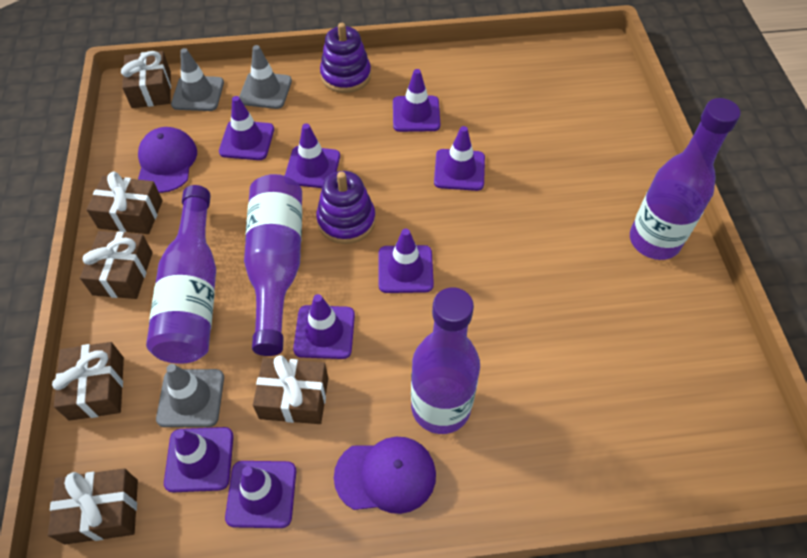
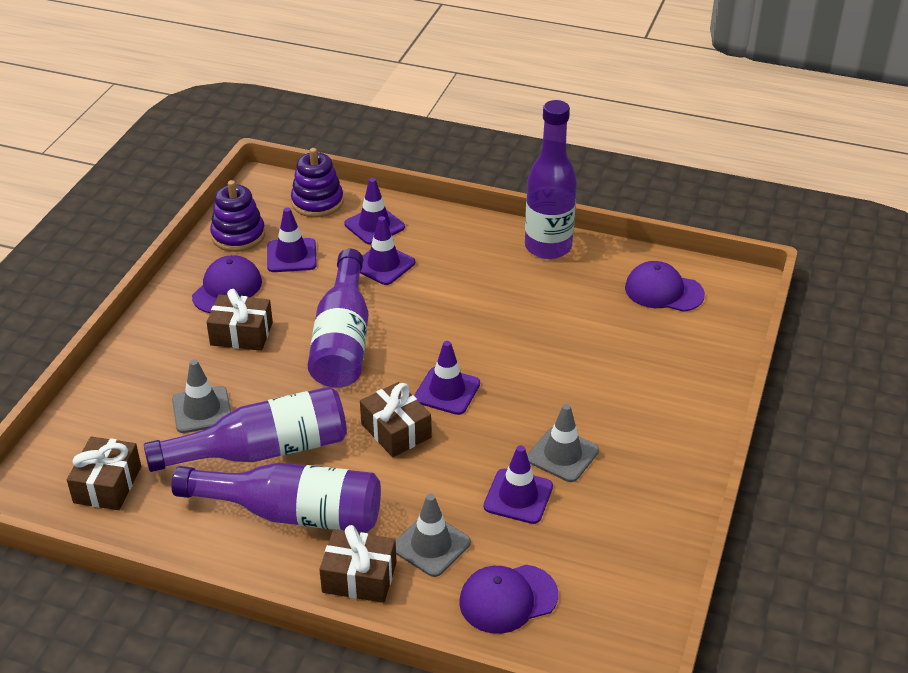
brown gift: [48,468,138,545] [52,342,124,421] [80,231,153,299] [86,172,163,234] [121,51,171,108] [253,355,328,424] = 6 -> [67,437,141,510] [206,289,273,351] [319,525,397,603] [360,382,431,457] = 4
purple cap: [138,127,197,193] [334,437,436,514] = 2 -> [192,255,262,313] [459,565,558,634] [625,261,705,312] = 3
purple traffic cone: [164,427,234,492] [219,96,274,160] [225,461,296,528] [285,123,340,188] [293,294,355,359] [378,229,434,293] [393,69,440,132] [434,126,485,191] = 8 -> [267,207,317,272] [344,178,405,245] [360,216,415,285] [414,341,480,415] [484,445,553,524] = 5

